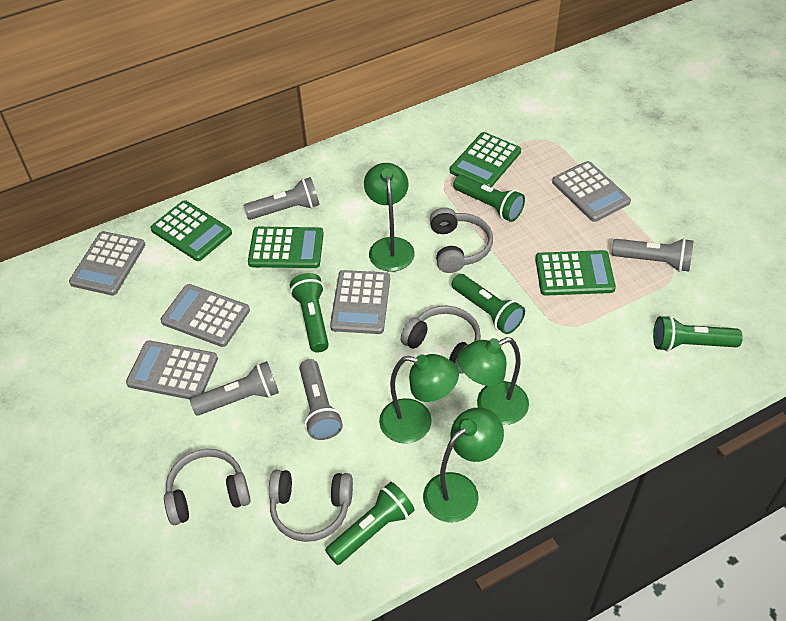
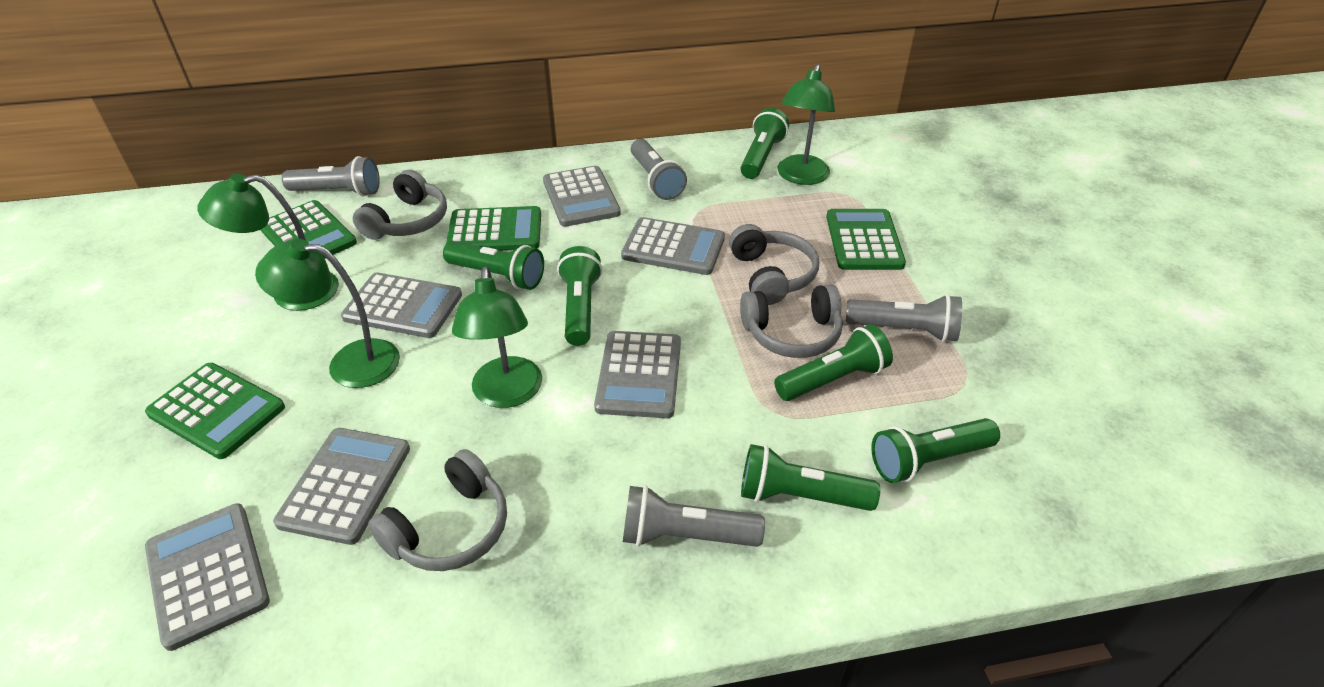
green flashlight: [290,273,329,353] [325,482,415,565] [452,274,525,334] [453,175,525,222] [653,315,743,351] = 5 -> [443,241,544,290] [557,246,602,346] [740,108,789,179] [741,444,880,511] [774,324,893,401] [871,418,1000,483] = 6
grey calculator: [69,231,145,295] [126,341,218,400] [161,284,250,347] [330,270,390,334] [552,161,631,222] = 5 -> [145,503,270,651] [273,428,410,545] [341,272,462,338] [543,166,621,227] [594,331,681,418] [621,217,725,275] = 6

